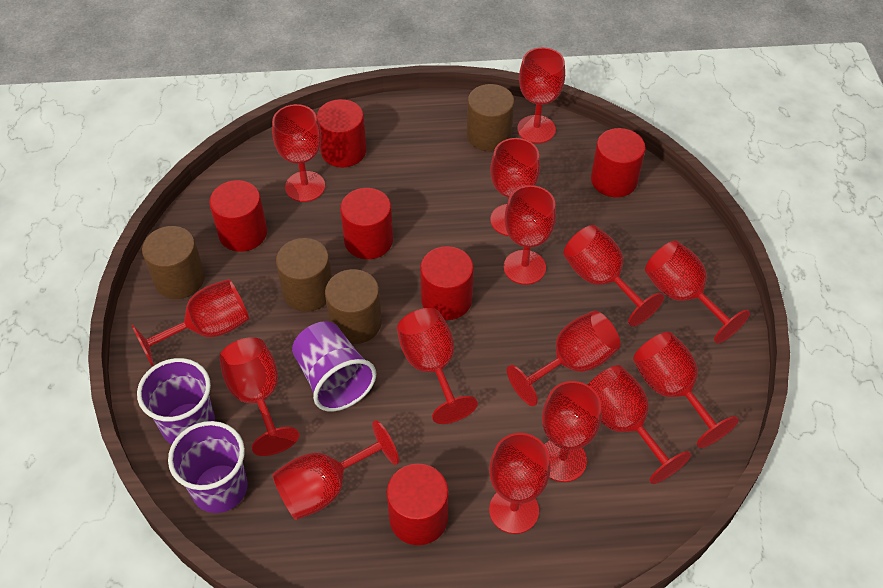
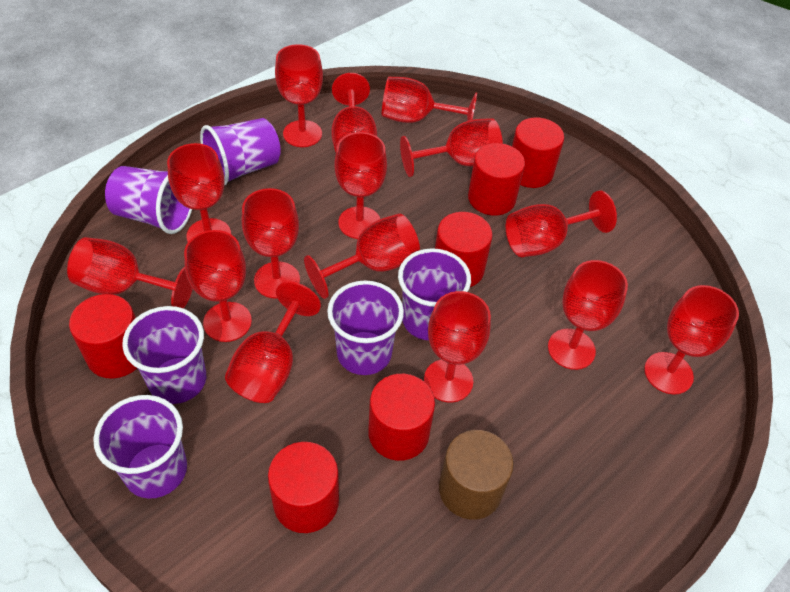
brown cylinder: [142,226,205,299] [276,238,332,312] [325,269,382,344] [467,84,515,152] = 4 -> [439,430,514,520] = 1
purple cup: [137,358,215,445] [168,421,248,513] [292,321,376,411] = 3 -> [93,395,187,499] [105,166,192,234] [122,306,206,404] [200,118,281,186] [327,280,404,375] [398,248,471,340] = 6

